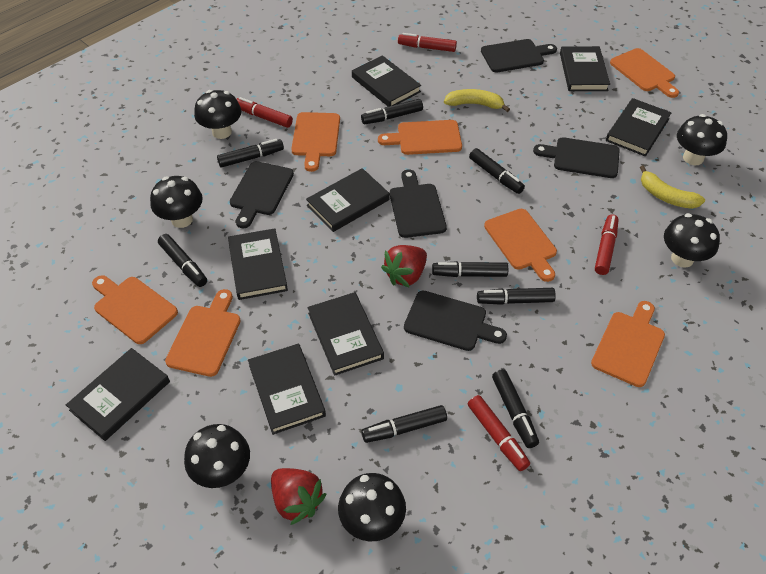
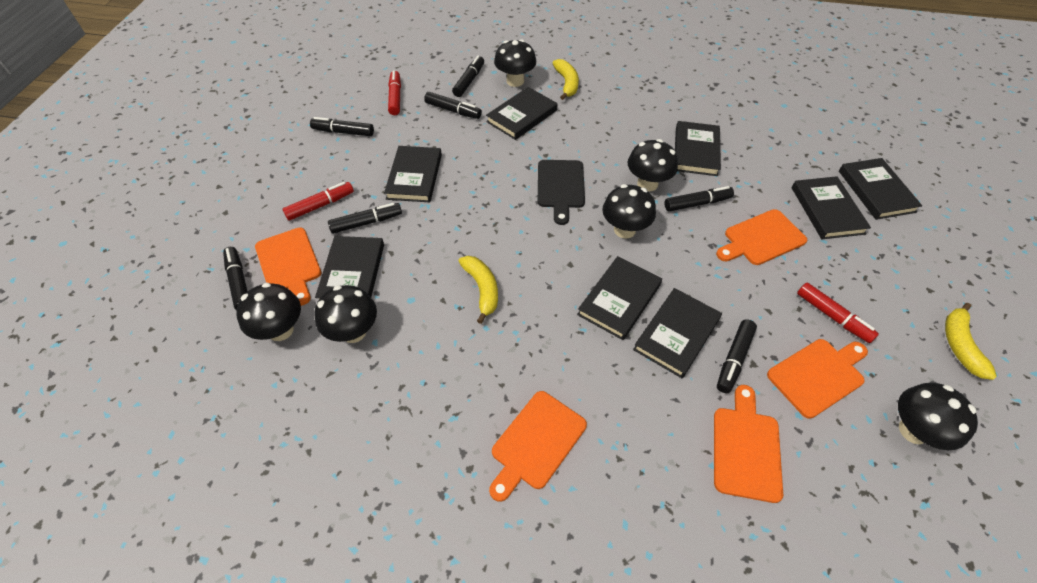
black cutting board: [230,161,294,228] [390,170,447,238] [404,291,507,351] [481,39,557,73] [533,137,620,178] = 5 -> [538,160,585,225] = 1
black marker: [158,234,207,287] [217,139,284,168] [361,99,423,124] [361,405,447,443] [432,261,508,277] [469,148,525,194] [477,288,556,305] [492,369,539,448] = 8 -> [223,247,248,310] [310,117,374,136] [328,203,402,234] [424,92,482,119] [452,56,484,97] [664,186,734,212] [717,319,757,393] = 7
orange cutting board: [92,275,178,344] [165,289,241,377] [291,112,340,172] [378,120,462,155] [484,209,557,282] [591,301,665,387] [610,48,679,98] = 7 -> [255,227,321,306] [489,391,587,502] [714,385,783,503] [716,209,807,265] [767,339,868,419] = 5
red marker: [237,97,293,128] [398,33,457,52] [468,395,530,471] [595,214,618,275] = 4 -> [283,182,354,221] [388,70,401,115] [797,283,879,343] = 3
red strawberry: [271,468,326,525] [381,245,427,288] = 2 -> none = 0
yellow banana: [444,89,510,112] [640,165,705,209] = 2 -> [458,256,498,324] [553,59,579,100] [945,303,997,380] = 3

